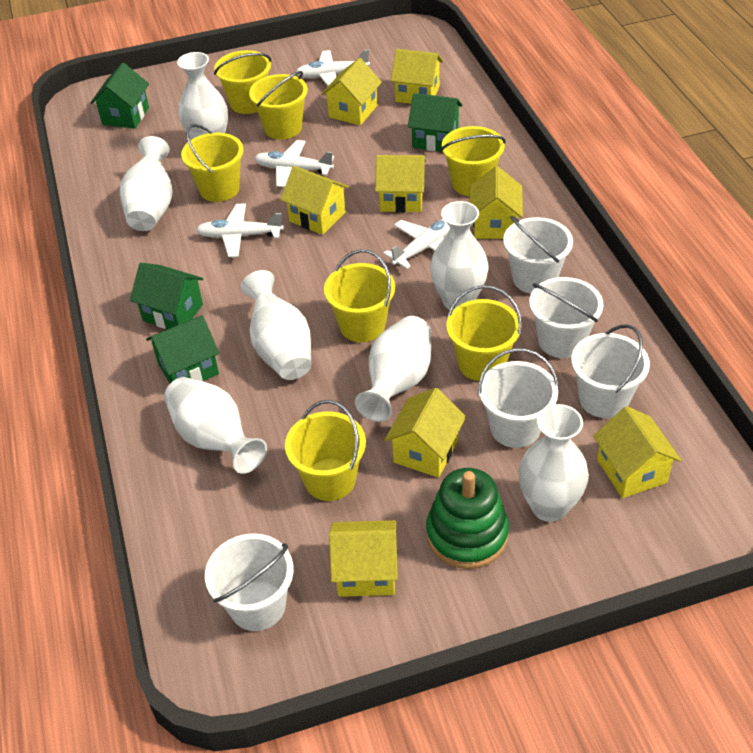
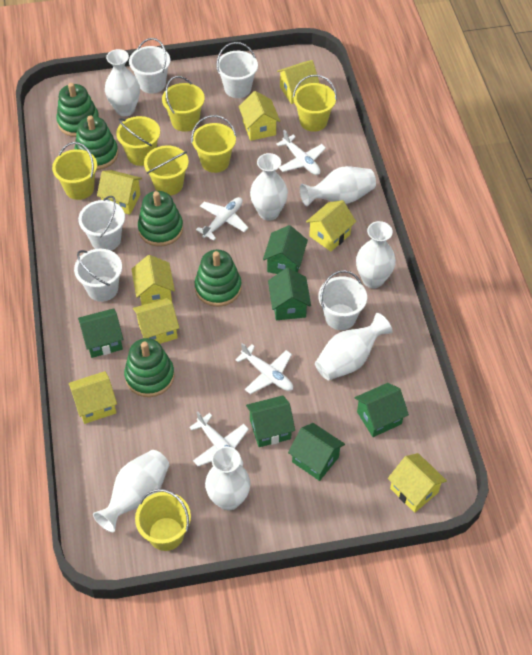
green house: [90,63,149,129] [130,263,203,329] [146,315,220,383] [408,93,463,152] = 4 -> [78,308,123,358] [246,395,295,447] [263,225,308,274] [268,268,311,320] [288,423,345,481] [354,383,409,437] = 6
green stacking toy: [426,468,509,569] = 1 -> [56,83,99,137] [75,116,118,170] [124,338,175,397] [138,191,183,247] [195,250,242,307] = 5

